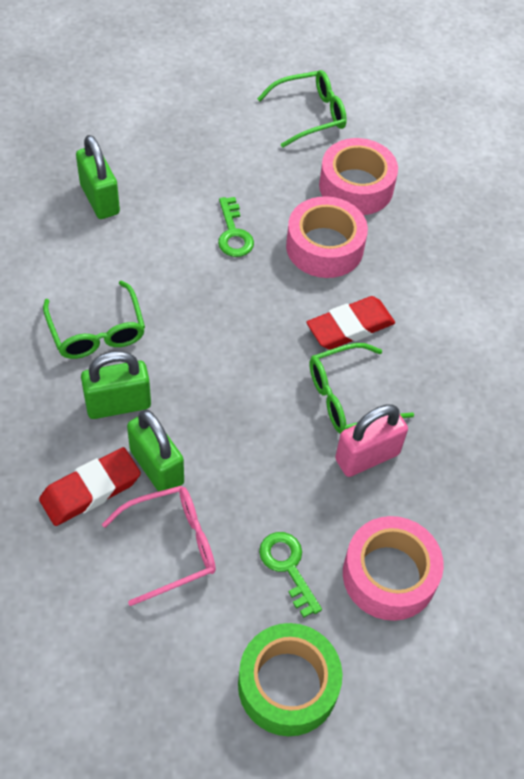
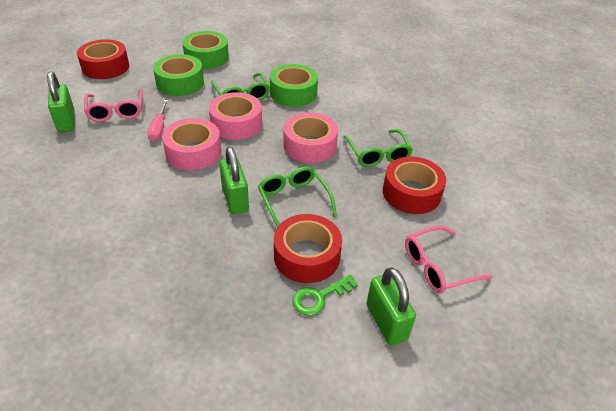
green key: [218,197,254,257] [259,532,322,618] = 2 -> [292,275,358,316] = 1
green tape: [238,623,343,736] = 1 -> [153,54,204,96] [182,31,229,69] [270,64,318,107] = 3
pink glasses: [102,486,216,606] = 1 -> [84,89,143,122] [405,226,493,293] = 2
pink padlock: [335,404,408,477] = 1 -> none = 0
pink screwdriver: none = 0 -> [147,100,168,141] = 1
red eraser: [39,447,141,526] [306,296,395,350] = 2 -> none = 0
red tape: none = 0 -> [77,39,129,79] [274,214,342,283] [383,157,446,214] = 3

